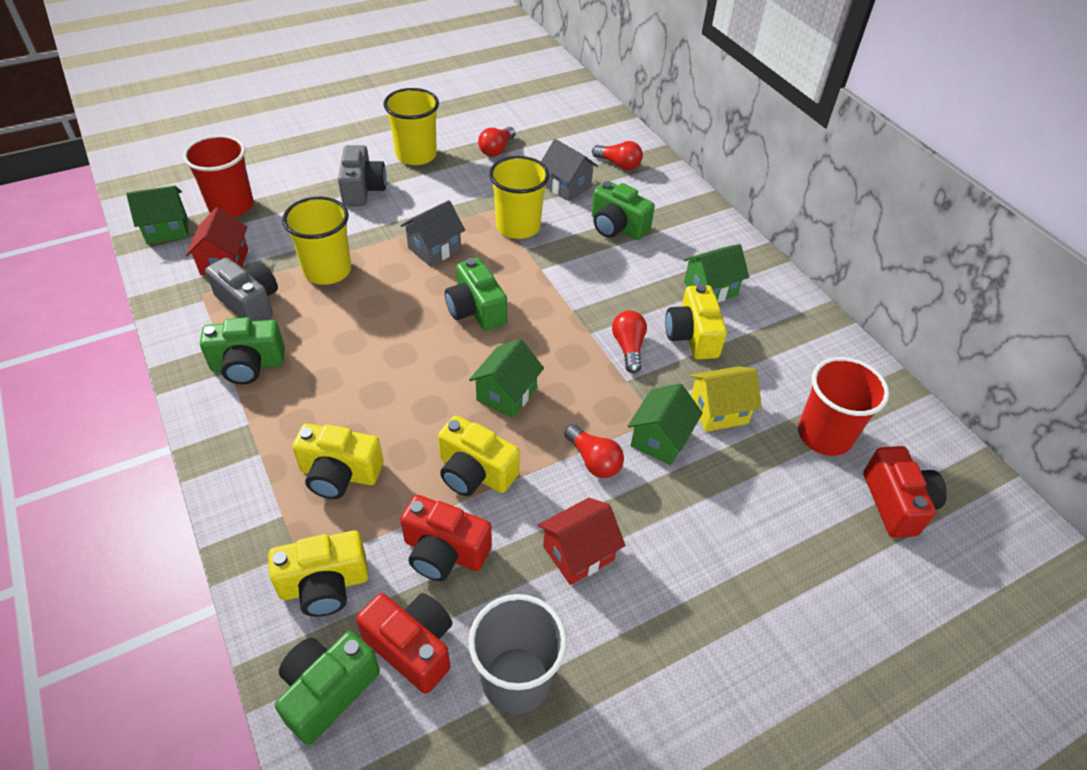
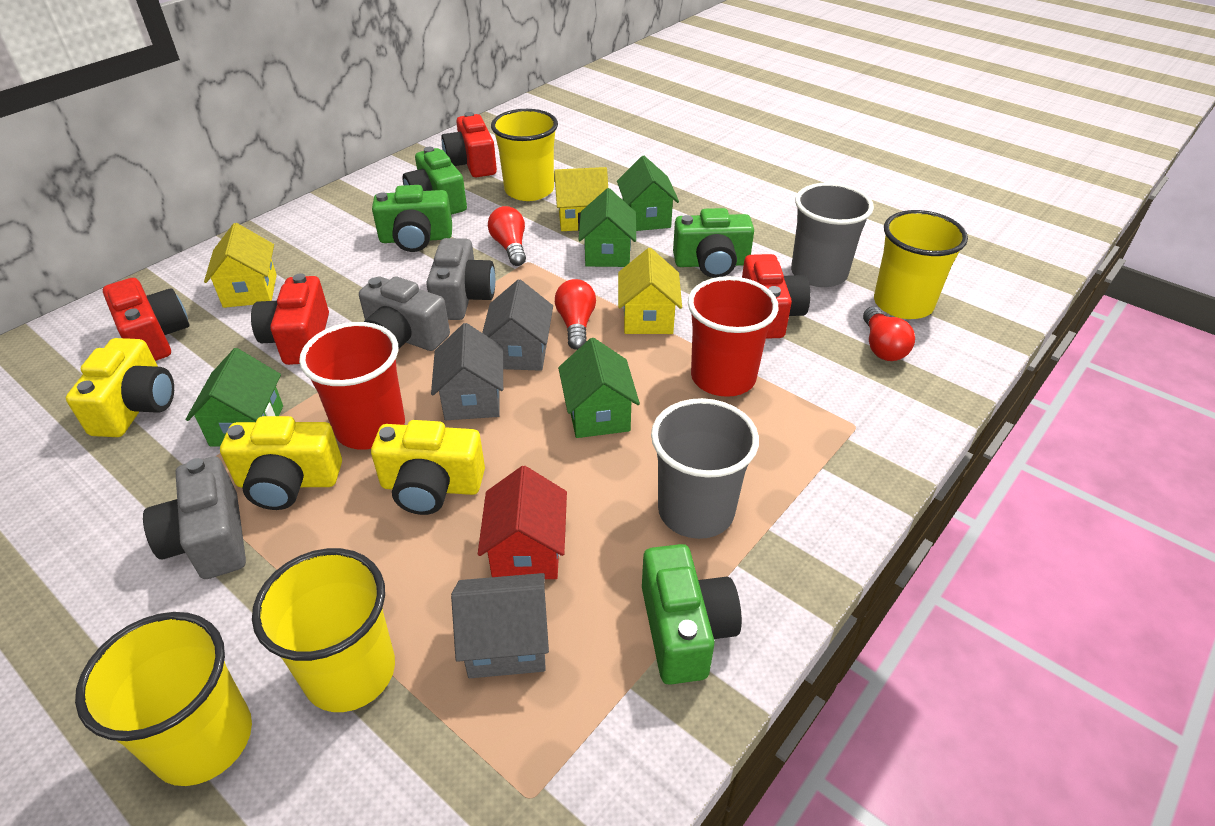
grey camera: [205,257,278,321] [338,145,387,206] = 2 -> [143,456,246,579] [359,277,450,351] [426,238,495,320] = 3
grey cup: [468,594,567,714] = 1 -> [651,398,759,539] [791,182,874,287] = 2
grey house: [400,200,465,266] [541,139,598,201] = 2 -> [431,323,503,420] [451,573,549,678] [482,279,553,371] = 3
red camera: [356,593,452,694] [400,495,492,581] [863,446,947,538] = 3 -> [103,278,189,361] [251,273,329,365] [441,112,497,177] [742,254,810,339] = 4
red house: [186,207,248,275] [538,498,625,585] = 2 -> [478,466,567,579] = 1
red light bulb: [478,127,516,157] [564,424,624,478] [592,141,643,170] [612,310,647,373] = 4 -> [488,206,526,266] [555,279,596,350] [863,307,915,361] = 3
yellow camera: [268,531,369,617] [292,423,383,499] [438,416,520,496] [665,284,727,359] = 4 -> [66,338,174,437] [220,416,342,510] [371,420,485,515] = 3
yellow cup: [282,197,351,285] [384,88,439,165] [489,156,549,239] = 3 -> [75,612,252,786] [252,548,395,712] [491,109,558,201] [874,210,968,319] = 4
yellow house: [690,366,762,432] = 1 -> [204,223,277,308] [554,167,608,231] [618,248,682,334] = 3

